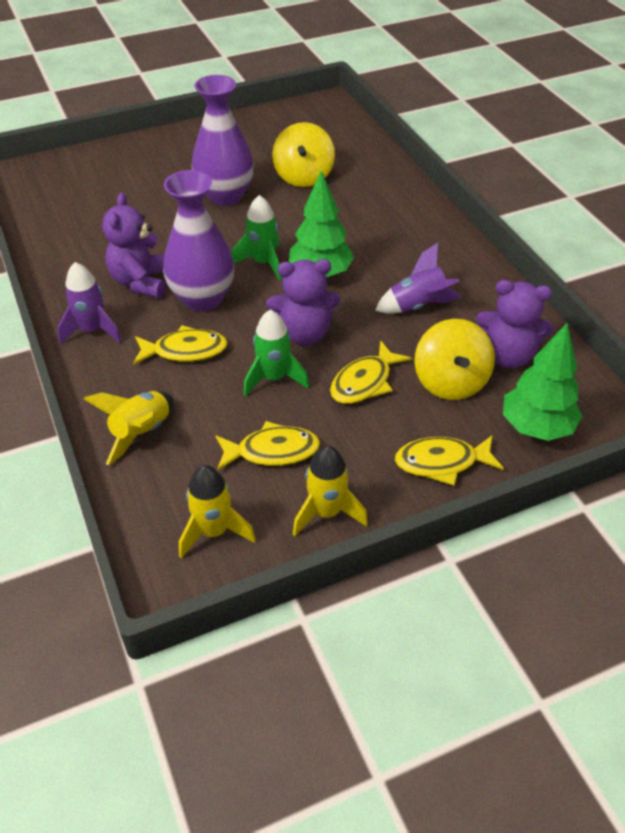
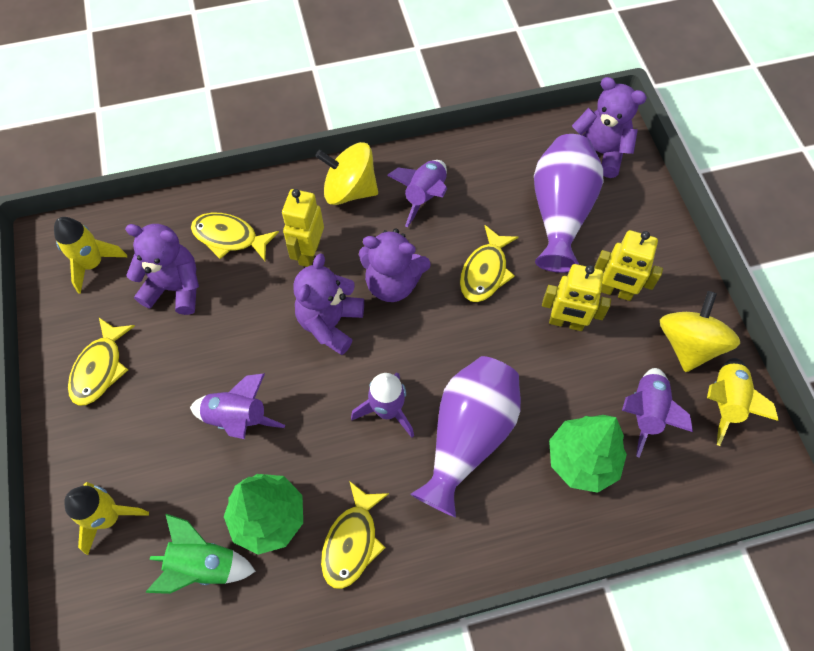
green rocket: [232,195,282,281] [243,309,309,397] = 2 -> [146,514,256,594] = 1
purple rocket: [57,262,122,344] [375,243,462,314] = 2 -> [190,373,285,439] [351,373,414,438] [387,160,447,227] [622,368,693,458] = 4
purple teddy bear: [102,192,165,298] [266,259,340,345] [476,280,554,368] = 3 -> [125,224,199,315] [293,253,364,355] [359,228,431,302] [572,77,647,178] = 4
yellow robot: none = 0 -> [282,189,324,267] [542,264,611,331] [594,230,663,301] = 3

